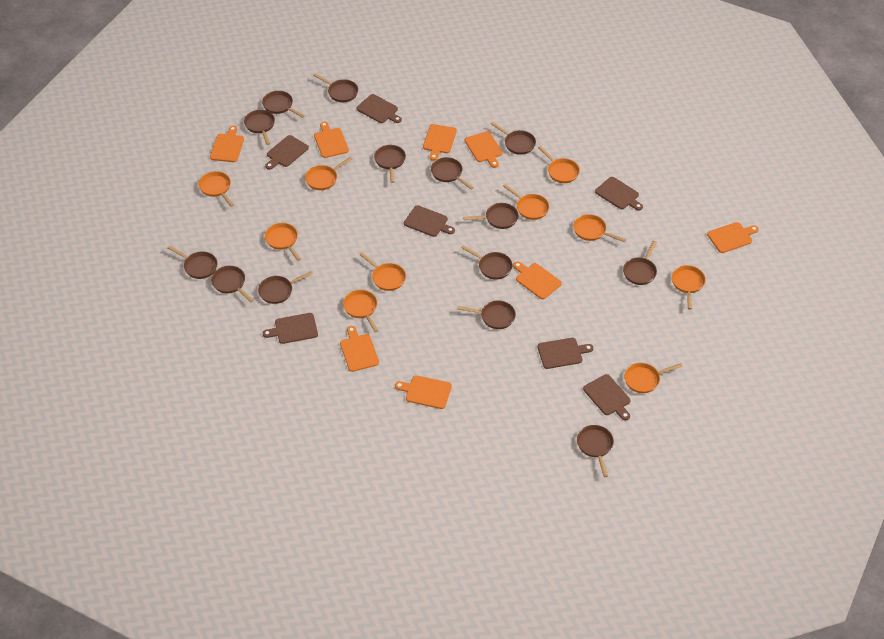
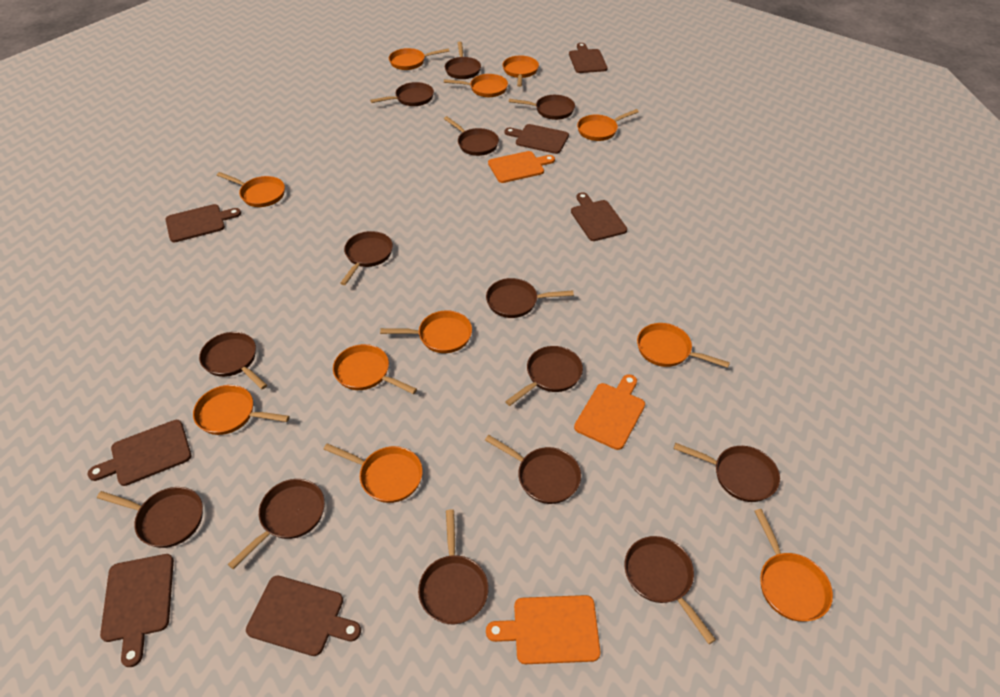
orange cutting board: [210,126,244,162] [314,122,349,158] [340,326,379,372] [395,375,452,409] [423,124,457,161] [465,131,503,168] [513,262,562,299] [707,222,758,253] = 8 -> [486,595,601,664] [488,151,555,183] [574,374,645,450] = 3
orange pan: [199,171,234,207] [265,223,301,261] [305,157,353,190] [343,290,379,332] [359,252,406,291] [503,184,549,220] [538,146,580,183] [573,214,626,242] [624,363,683,393] [672,265,706,310] = 10 -> [193,385,290,435] [217,172,285,207] [323,443,423,503] [333,344,417,394] [380,310,472,353] [389,48,449,70] [444,74,508,97] [503,55,539,87] [577,109,639,141] [637,323,730,368] [754,509,833,622] = 11

